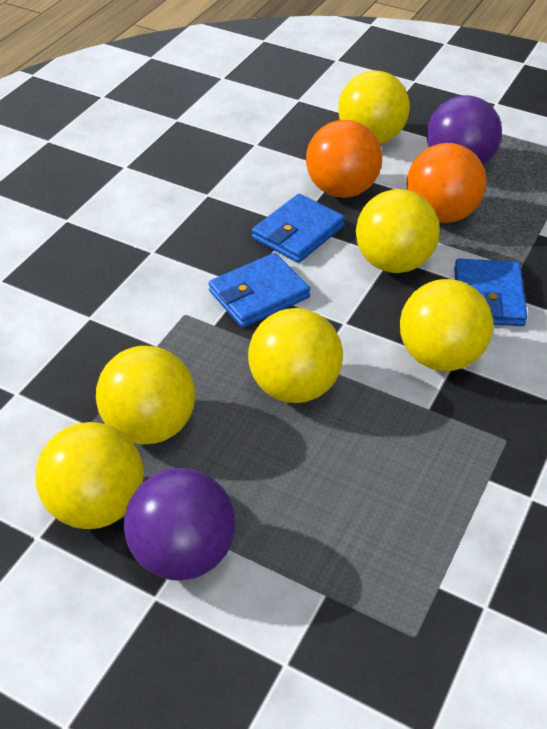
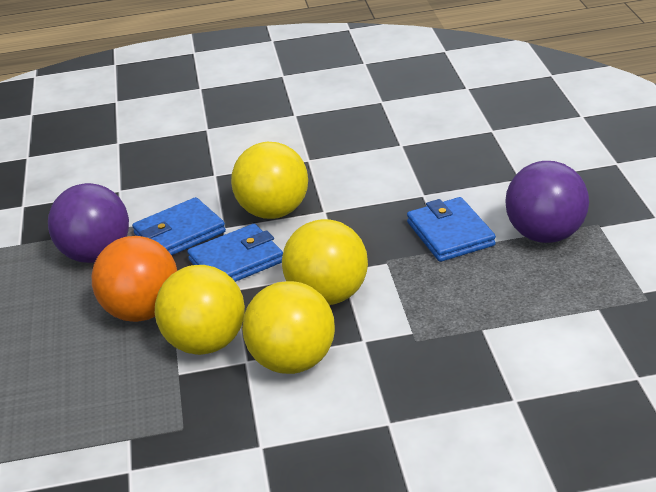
orange ball: [306,120,382,198] [407,143,486,223] = 2 -> [92,236,177,322] = 1
yellow ball: [35,422,144,529] [96,346,195,444] [248,308,343,403] [338,70,410,144] [356,189,440,273] [400,279,493,371] = 6 -> [155,265,245,355] [231,142,308,219] [242,281,335,374] [282,219,368,305] = 4

